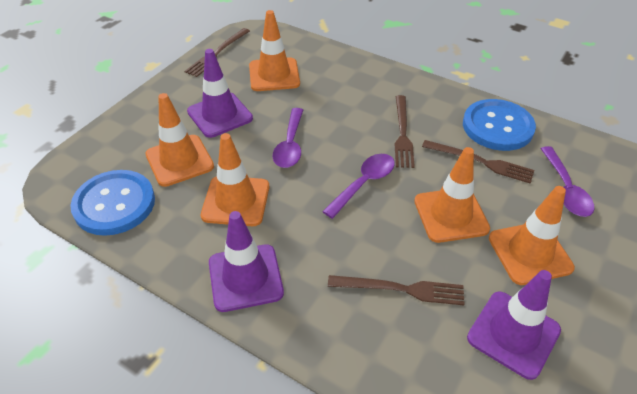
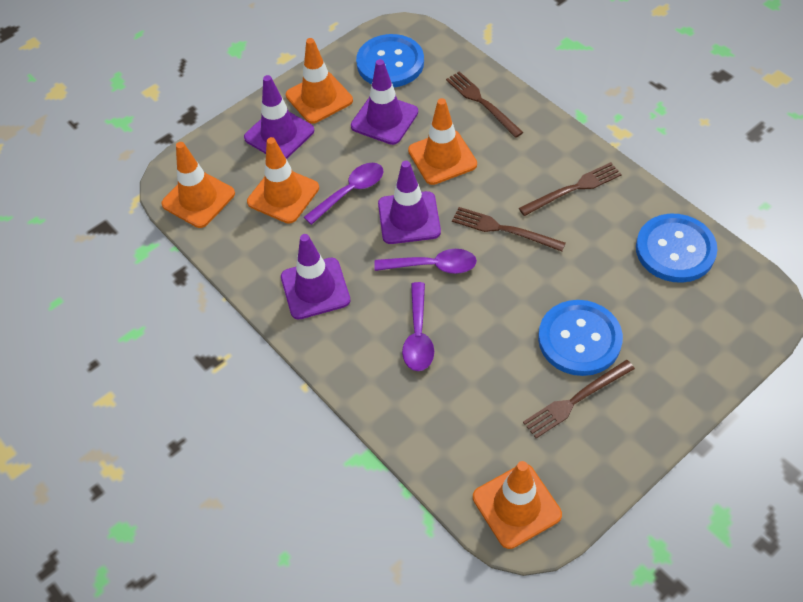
blue button: [71,170,155,236] [463,99,536,151] = 2 -> [356,34,424,87] [538,300,623,376] [636,214,718,283] = 3
purple traffic cone: [187,49,253,138] [209,211,284,312] [467,270,561,380] = 3 -> [244,75,314,159] [281,234,350,320] [351,59,418,145] [378,161,441,244] = 4

